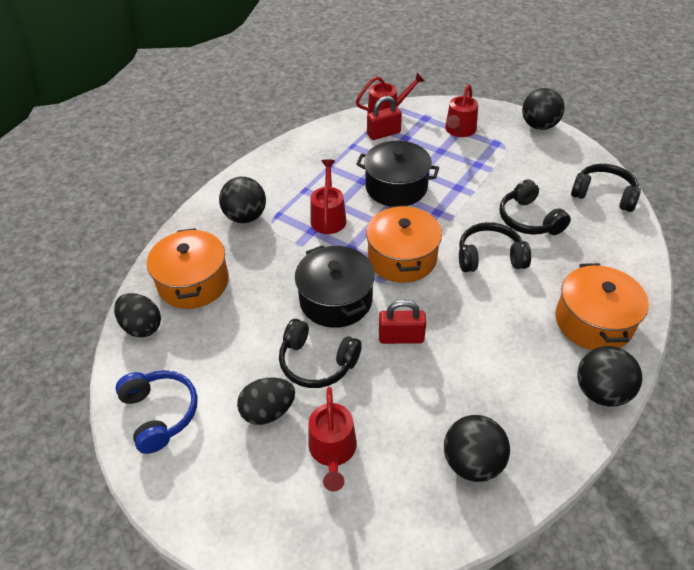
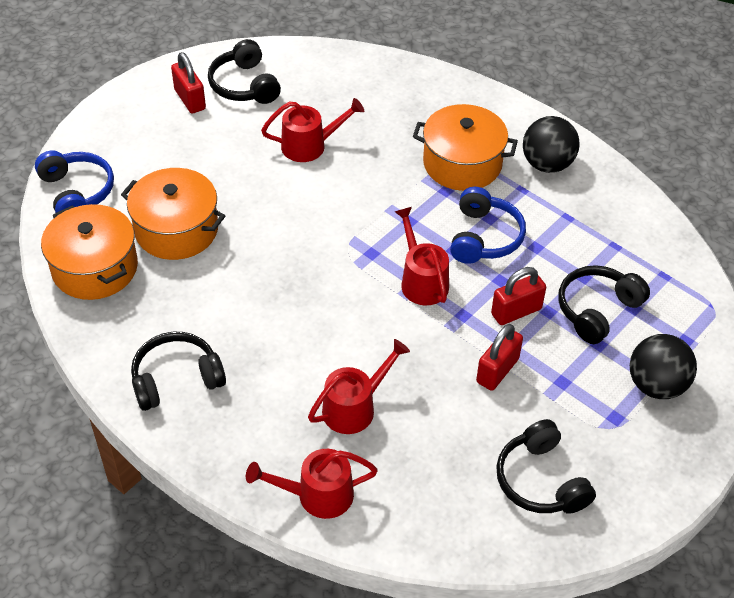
black ball: [219,177,266,223] [444,415,510,482] [522,88,565,130] [577,346,642,407] = 4 -> [523,116,580,173] [630,334,697,399] = 2
black egg: [114,293,161,337] [237,377,295,425] = 2 -> none = 0
black pot: [295,245,375,328] [356,141,439,206] = 2 -> none = 0
blue headphones: [115,370,198,454] = 1 -> [35,151,114,213] [450,187,526,264] = 2
red padlock: [367,96,402,140] [379,299,426,344] = 2 -> [171,52,206,113] [476,324,523,391] [491,267,546,325] = 3

